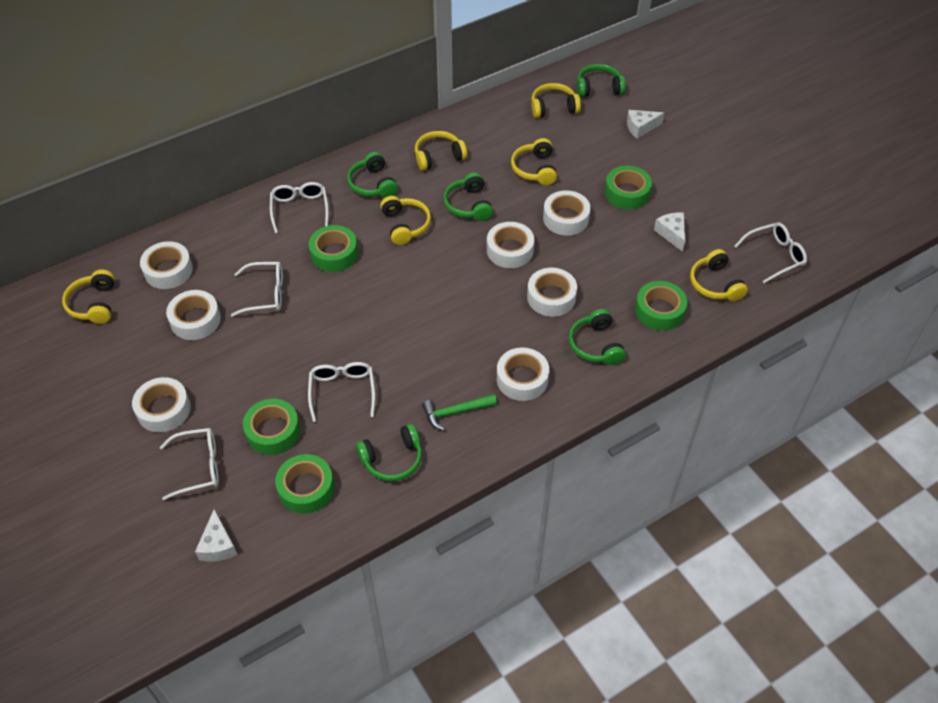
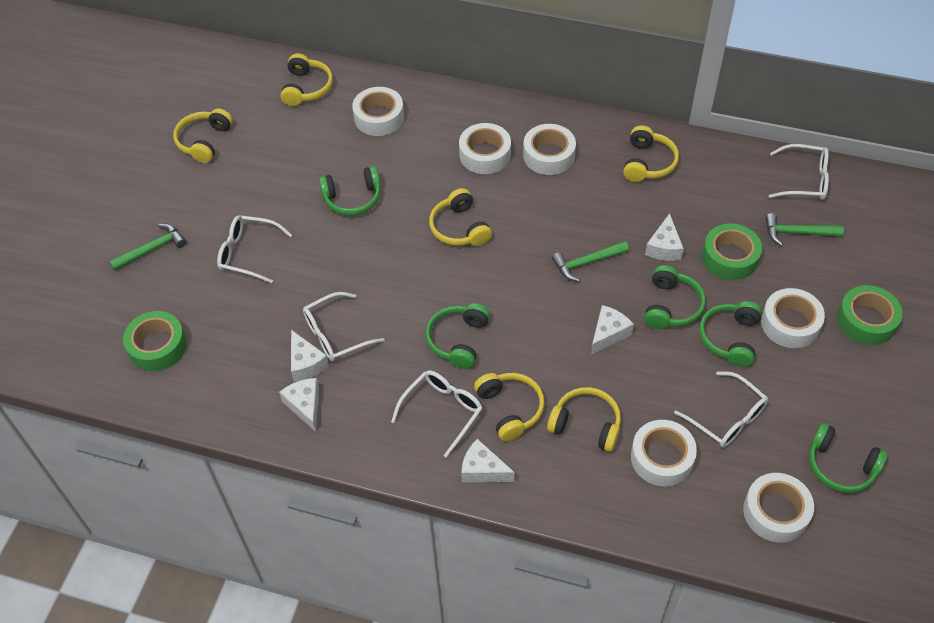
green hammer: [422,394,497,431] = 1 -> [109,224,186,271] [552,241,629,282] [765,213,844,246] = 3
green tape: [243,399,300,455] [275,454,334,514] [309,225,358,272] [605,166,652,210] [635,281,687,331] = 5 -> [123,311,187,371] [702,224,762,280] [837,285,903,345] = 3
white cheese: [195,509,237,561] [627,110,664,139] [654,212,685,252] = 3 -> [279,378,319,432] [291,330,329,381] [461,439,515,482] [591,305,634,355] [645,213,684,261] = 5
white tape: [132,377,191,432] [140,241,193,289] [166,290,221,340] [487,222,534,268] [497,348,549,401] [527,268,577,317] [543,190,591,236] = 7 -> [352,87,404,136] [459,123,511,174] [523,124,576,175] [631,420,697,486] [743,473,814,543] [761,288,825,348] = 6

